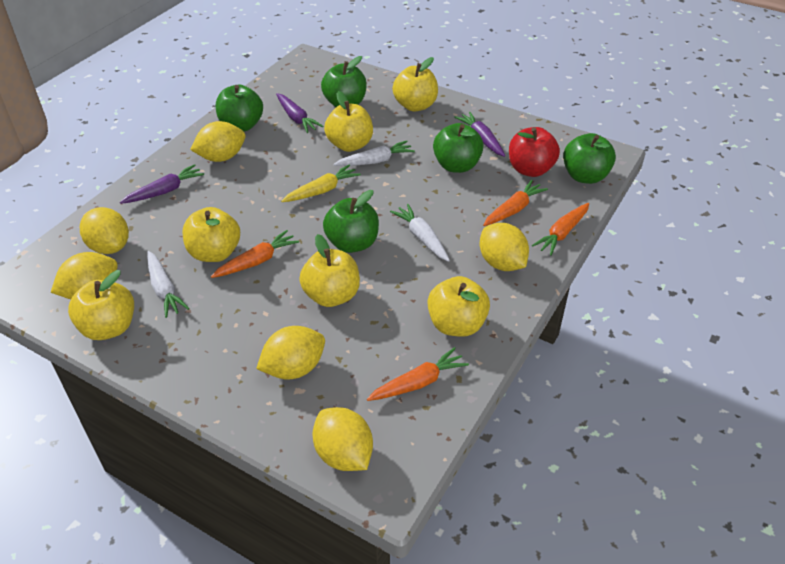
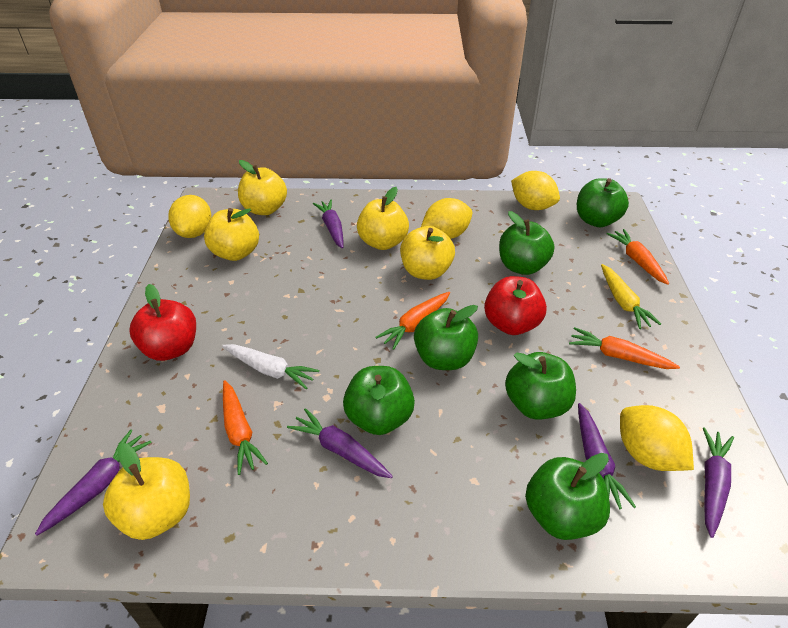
green apple: [216,85,263,131] [321,56,367,107] [323,190,379,253] [433,123,484,173] [563,133,616,184] = 5 -> [343,366,415,435] [414,305,478,370] [499,211,554,275] [505,352,576,420] [525,453,610,540] [577,178,629,227] = 6
purple carrot: [120,164,204,204] [276,93,323,133] [454,112,505,157] = 3 -> [35,430,152,536] [287,408,393,478] [313,200,344,248] [578,403,636,509] [703,427,734,538] = 5
red apple: [509,127,560,177] = 1 -> [130,284,196,361] [484,276,547,335] = 2
white carrot: [147,251,189,318] [333,141,415,166] [390,204,450,262] = 3 -> [222,344,319,389] = 1
yellow apple: [68,270,134,340] [183,207,240,262] [299,234,360,307] [324,91,373,152] [392,57,438,111] [428,276,490,337] = 6 -> [103,443,190,540] [204,208,259,261] [238,160,287,215] [357,187,409,250] [400,226,455,280] = 5
yellow lemon: [51,252,118,299] [80,207,129,254] [190,121,245,162] [256,326,325,379] [312,407,373,471] [480,223,529,271] = 6 -> [168,195,211,238] [421,198,472,239] [511,171,560,210] [620,405,694,471] = 4

